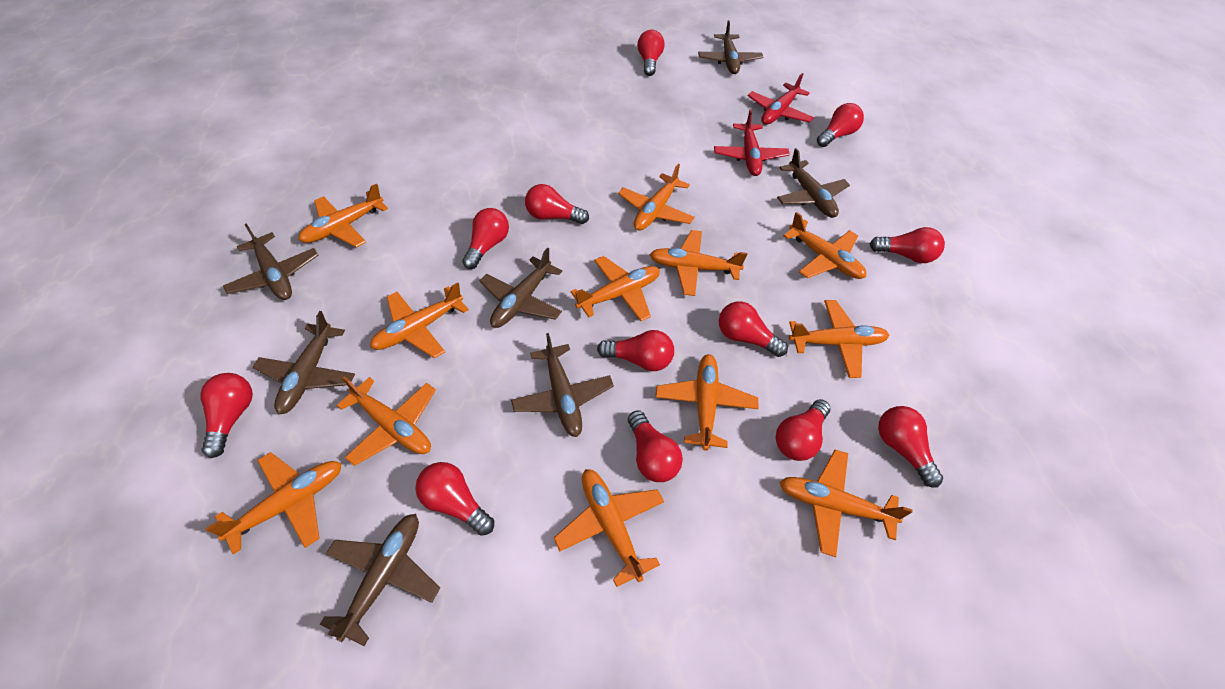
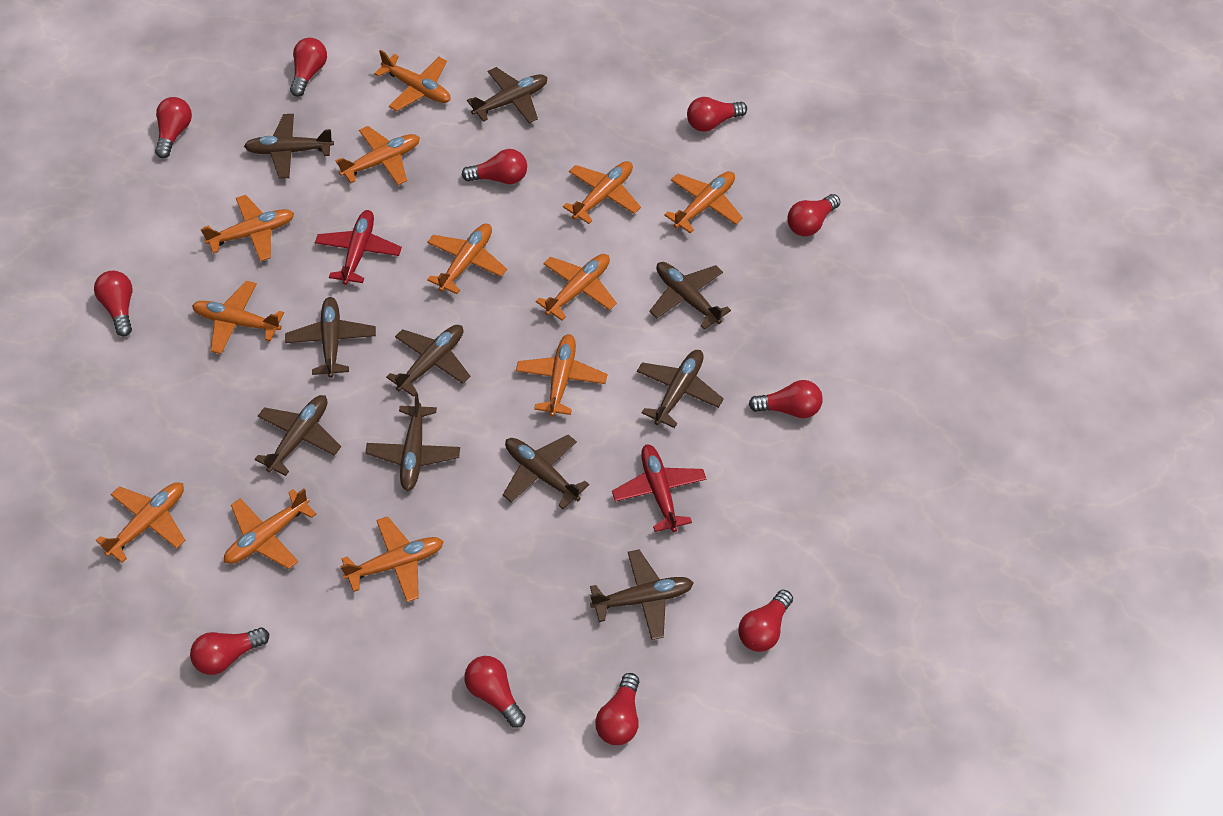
brown plane: [223,223,319,300] [252,311,355,415] [320,514,440,646] [480,248,562,328] [511,333,614,437] [698,20,763,74] [777,148,850,218] = 7 -> [244,114,334,179] [254,395,341,476] [285,297,376,378] [365,393,460,491] [386,325,470,397] [467,67,548,123] [503,435,589,509] [590,549,694,640] [637,350,724,428] [649,262,731,330] = 10
red light bulb: [201,373,253,458] [415,462,494,536] [462,208,509,269] [525,184,589,224] [597,330,674,371] [628,410,683,482] [637,30,664,76] [719,301,788,357] [776,399,831,461] [817,103,864,147] [870,227,945,263] [878,406,943,488] = 12 -> [94,271,132,336] [155,97,192,158] [190,627,269,675] [290,38,327,97] [462,149,527,184] [464,656,526,728] [595,673,640,745] [687,97,747,132] [738,590,793,652] [749,380,823,418] [787,194,840,236] = 11

